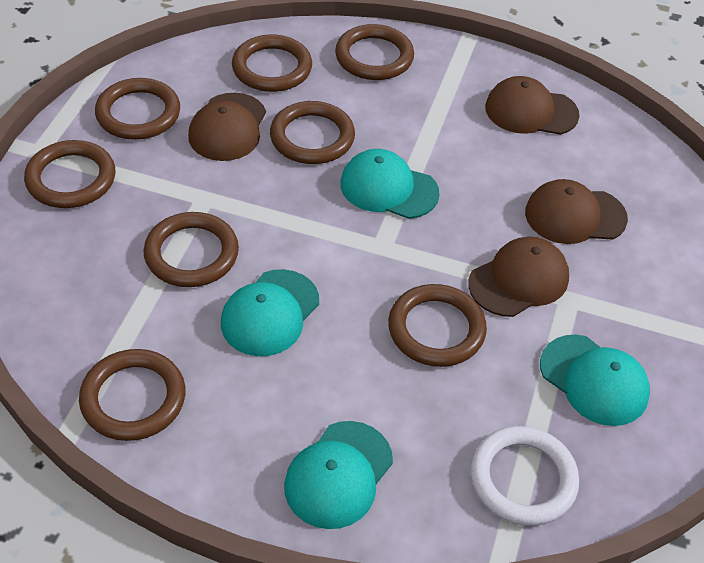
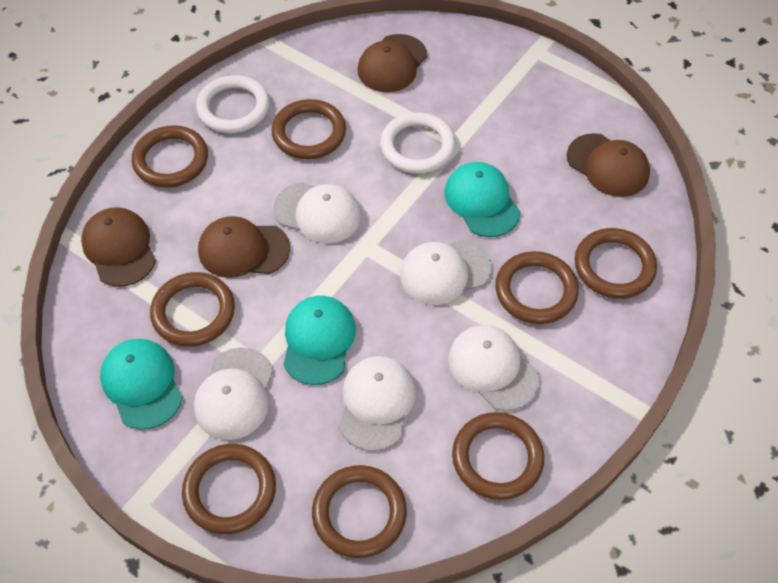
turquoise cap: [221,269,319,356] [284,421,393,529] [341,149,439,219] [540,334,650,426] = 4 -> [100,339,183,430] [283,296,356,385] [444,162,520,237] = 3
white cap: none = 0 -> [194,347,273,440] [273,182,361,243] [339,356,416,451] [400,239,491,305] [448,325,540,411] = 5
white ring: [470,426,579,526] = 1 -> [196,75,270,133] [380,112,456,173] = 2

